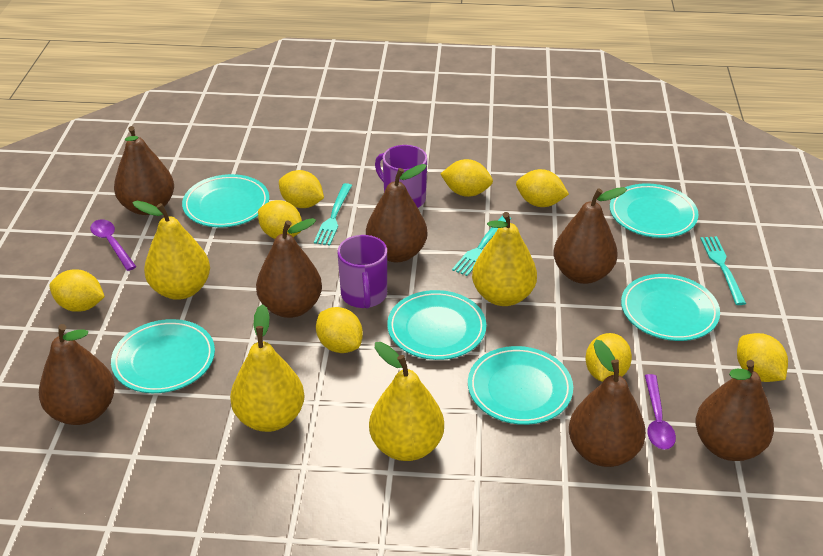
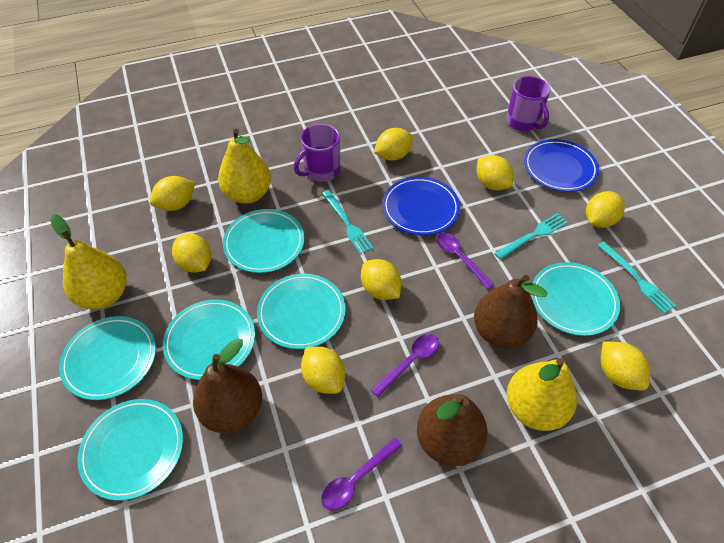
blue plate: none = 0 -> [382,177,460,235] [524,139,599,192] = 2
brown pear: [39,324,115,425] [114,126,174,215] [256,218,322,318] [366,164,427,262] [554,187,627,284] [569,340,646,467] [696,360,774,461] = 7 -> [193,338,262,433] [417,394,488,466] [474,275,548,348] = 3
purple spoon: [90,220,137,271] [645,374,676,450] = 2 -> [321,437,402,510] [371,334,439,397] [436,233,494,289] = 3
yellow pear: [132,201,210,300] [230,304,304,432] [369,342,444,461] [472,212,537,306] = 4 -> [50,214,127,309] [218,129,271,204] [507,358,577,431] = 3

